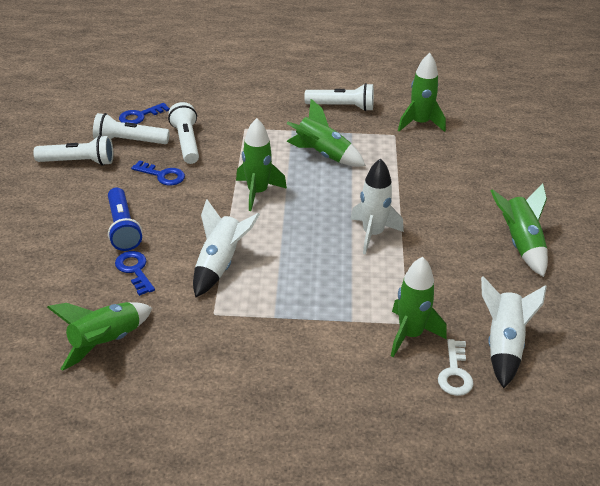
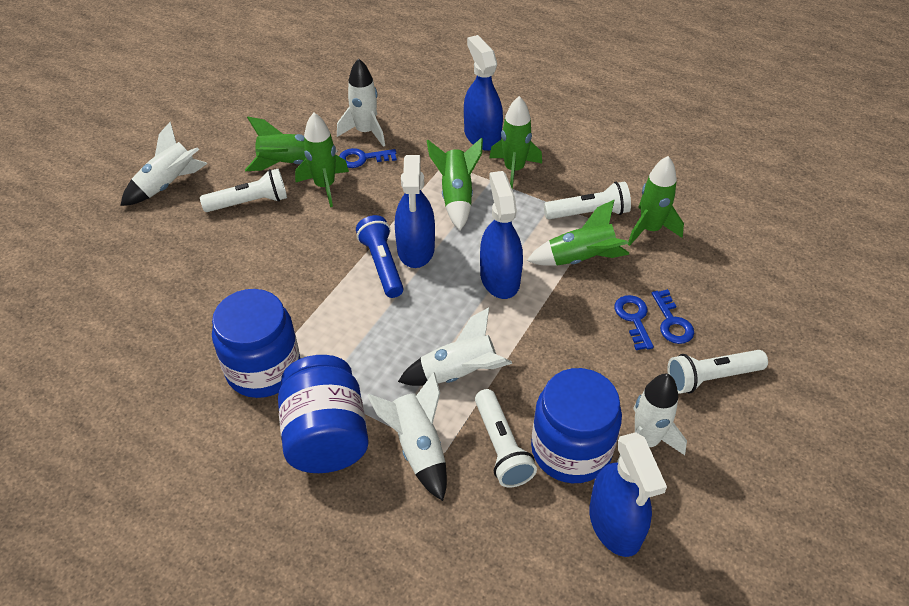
blue jar: none = 0 -> [212,289,300,398] [278,355,369,473] [531,368,622,483] = 3
blue spray bottle: none = 0 -> [395,155,435,268] [464,35,503,151] [480,171,523,299] [589,432,667,557] = 4
white key: [438,339,474,396] = 1 -> none = 0
white rocket: [193,199,260,297] [350,158,404,255] [481,276,547,388] = 3 -> [120,122,208,206] [337,58,385,147] [367,372,447,501] [398,307,512,386] [617,374,687,463] = 5

